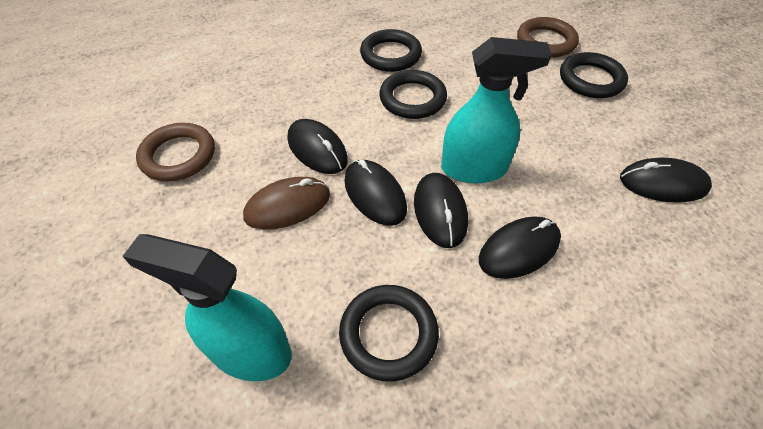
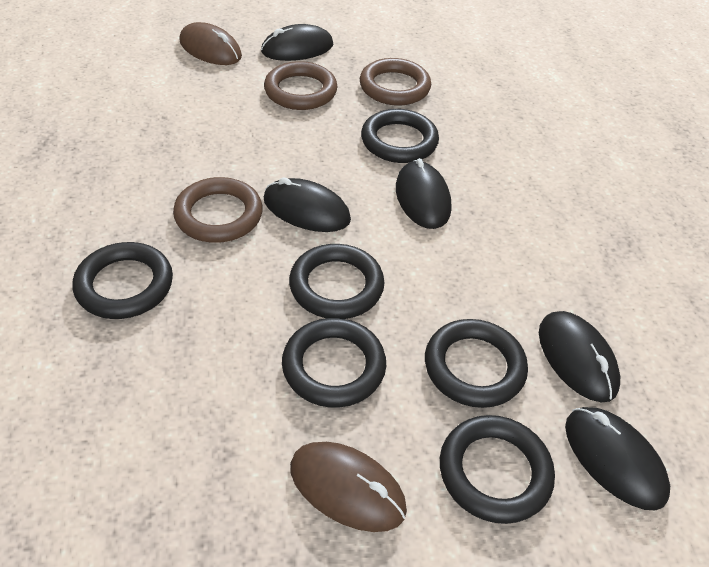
black ring: [339,285,439,382] [360,29,422,72] [379,70,447,119] [560,52,628,98] = 4 -> [73,242,173,319] [282,318,386,408] [289,244,385,319] [361,109,439,163] [425,319,528,408] [440,415,555,524] = 6
brown mouse: [243,177,330,229] = 1 -> [179,22,242,65] [290,442,407,532] = 2
brown ring: [136,123,215,181] [517,17,579,58] = 2 -> [173,177,263,243] [264,61,337,110] [360,58,431,106] = 3
turquoise spray bottle: [123,234,292,381] [441,37,552,184] = 2 -> none = 0

